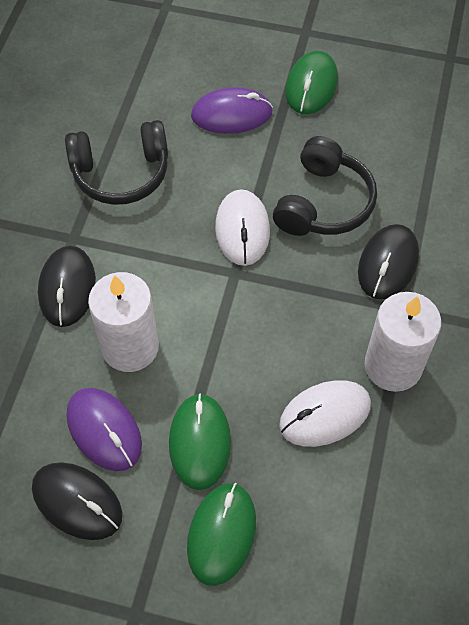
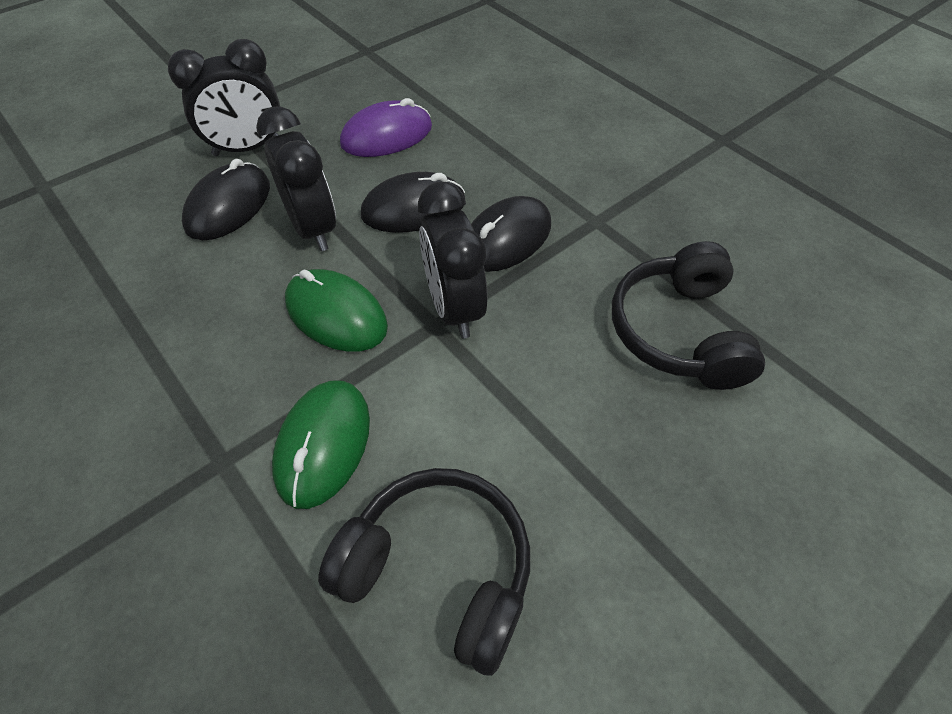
black clock: none = 0 -> [168,39,280,156] [256,106,336,251] [418,182,488,339] = 3
green mouse: [169,393,231,490] [187,483,256,586] [285,51,338,114] = 3 -> [272,381,370,509] [285,269,388,352] = 2
purple mouse: [66,388,142,471] [191,87,273,134] = 2 -> [340,98,432,157] = 1
white candle: [88,272,159,372] [364,292,441,392] = 2 -> none = 0
white mouse: [215,189,270,266] [279,380,371,447] = 2 -> none = 0

